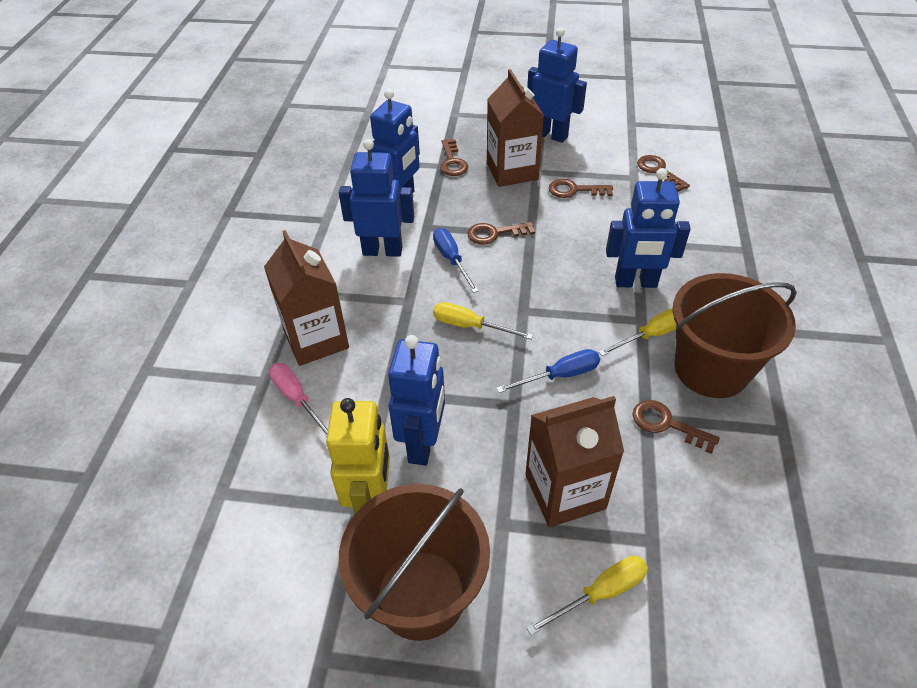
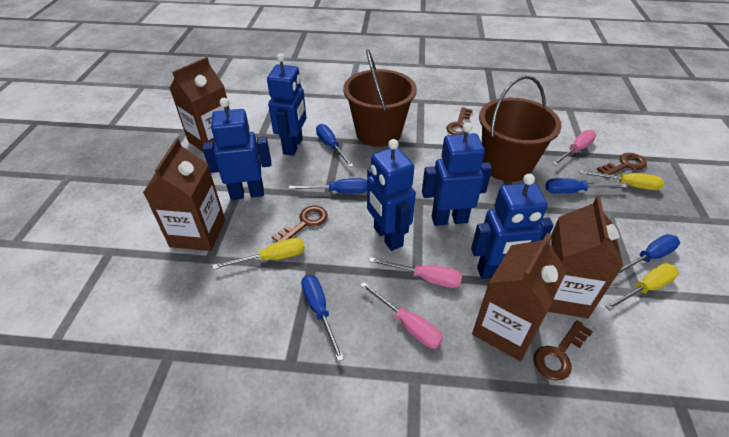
blue screwdriver: [433,228,479,293] [497,349,600,393] = 2 -> [289,178,367,194] [301,275,344,362] [316,124,354,167] [545,178,627,194] [617,234,680,276] = 5
brown carton: [264,230,349,366] [487,69,544,187] [525,396,624,527] = 3 -> [143,139,225,251] [170,57,230,152] [472,233,567,361] [548,196,624,318] = 4
brown key: [440,139,468,176] [468,222,535,245] [549,179,613,198] [632,400,720,454] [637,155,690,192] = 5 -> [272,206,328,242] [446,107,473,135] [533,320,593,381] [597,153,647,175] = 4
pink screwdriver: [269,363,328,437] = 1 -> [360,282,443,348] [369,257,462,288] [552,130,596,166] = 3
yellow robot: [326,398,390,514] = 1 -> none = 0

